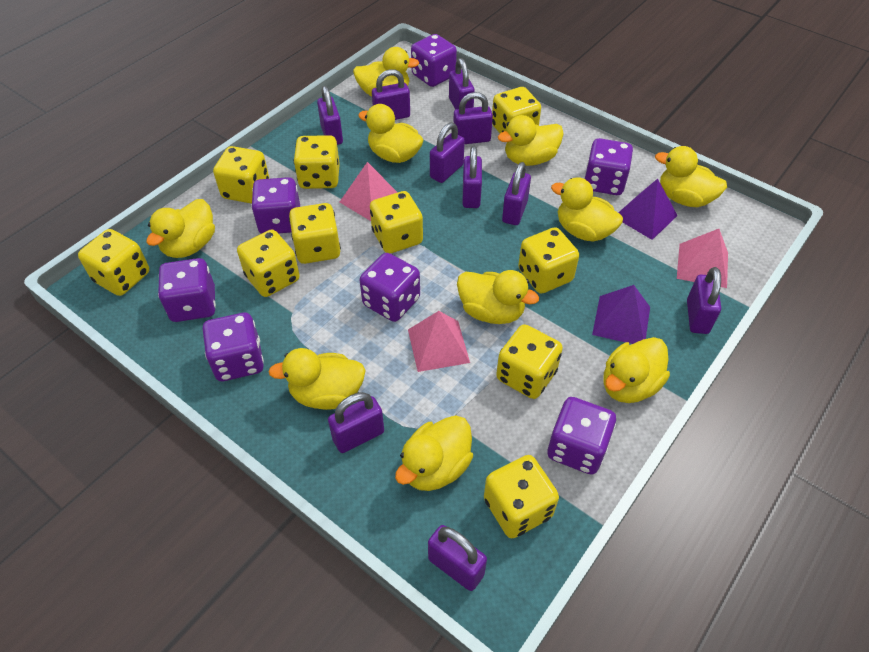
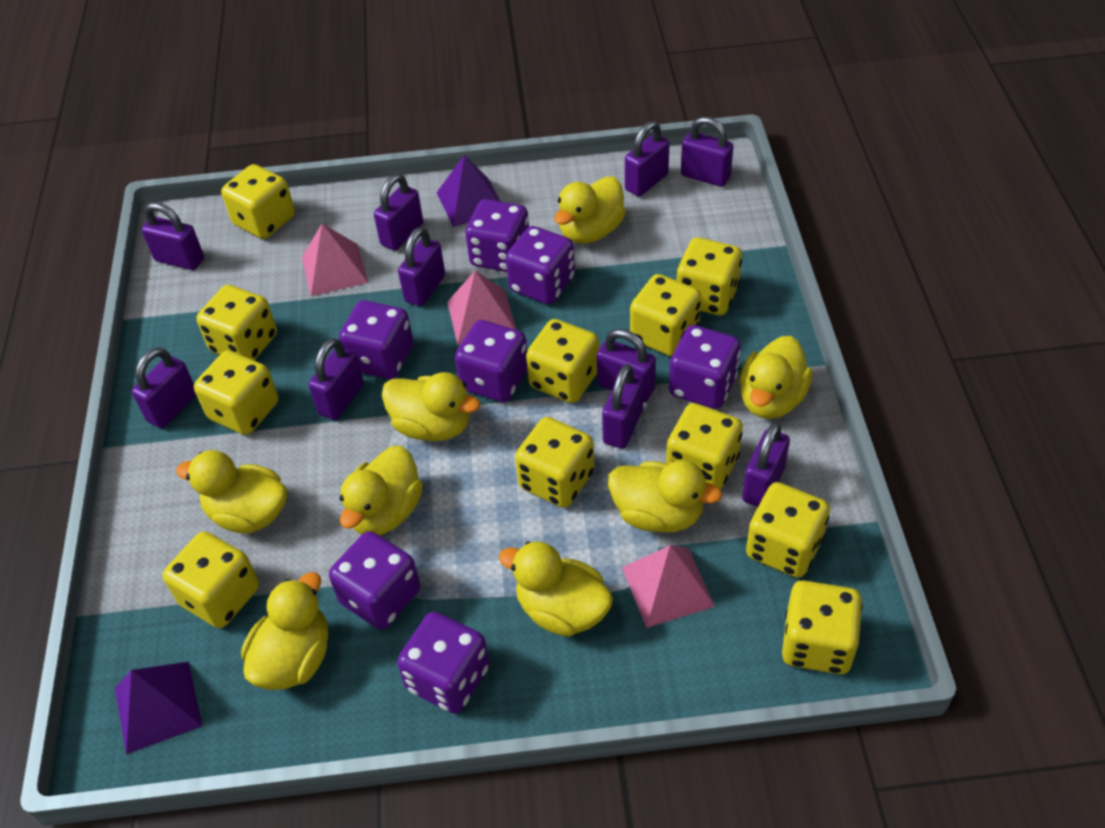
yellow dice: [78,229,149,296] [213,146,269,204] [237,229,300,297] [289,203,341,264] [294,135,340,189] [370,191,423,254] [484,455,559,538] [492,87,541,133] [496,324,563,399] [518,227,579,293] = 10 -> [163,531,259,628] [194,350,278,435] [196,285,277,360] [221,164,295,239] [515,417,594,508] [526,319,599,403] [630,274,701,356] [666,403,743,490] [676,237,742,315] [746,482,830,578] [782,580,863,674] = 11
yellow duck: [146,199,215,258] [268,348,366,410] [353,47,420,96] [358,104,424,163] [395,415,473,491] [457,270,539,324] [498,115,564,166] [551,177,623,242] [603,337,670,403] [655,146,727,207] = 10 -> [176,450,287,533] [241,572,328,690] [340,446,423,535] [382,372,480,441] [499,541,613,637] [554,176,626,243] [608,460,722,532] [739,336,813,419] = 8

